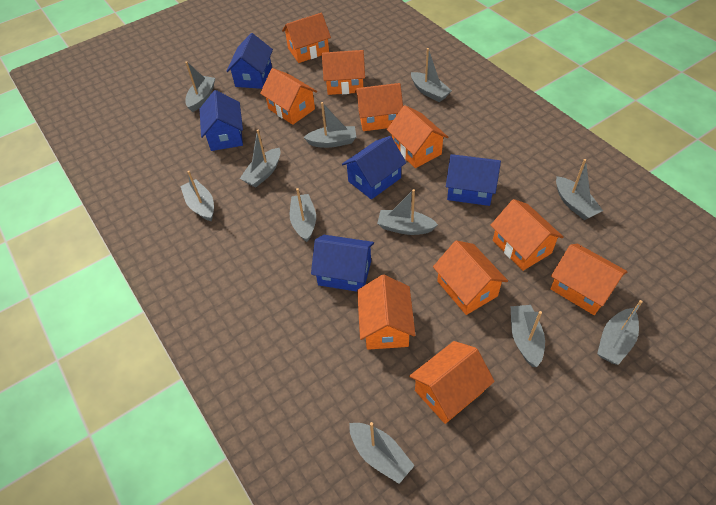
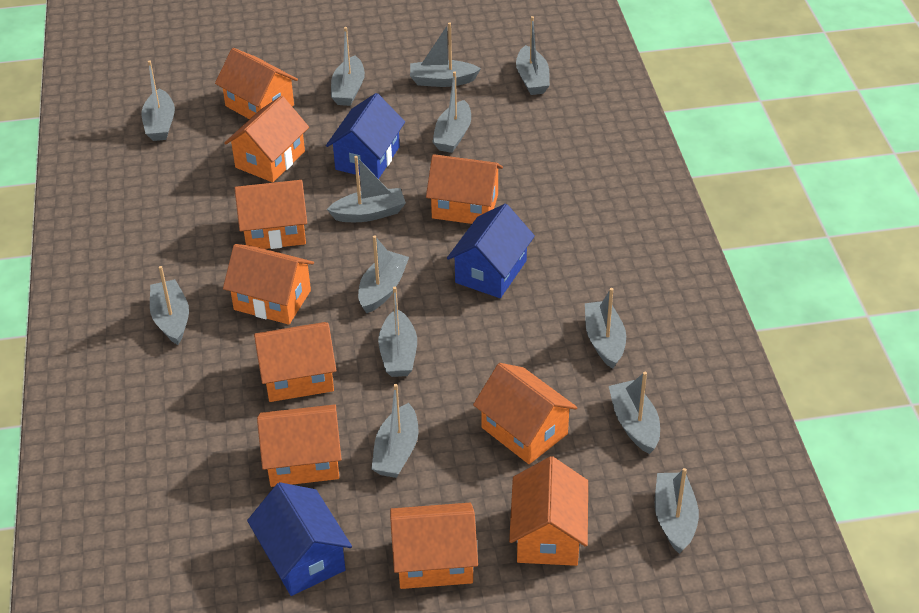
blue house: [200,90,243,151] [226,33,273,89] [311,235,374,292] [342,136,406,199] [446,154,501,206] = 5 -> [247,482,352,596] [326,93,405,179] [447,204,535,298] = 3
grey boat: [180,171,214,222] [185,61,215,112] [240,130,281,188] [290,188,316,242] [303,102,356,148] [349,422,415,484] [377,189,438,235] [411,48,452,102] [511,305,545,367] [556,159,603,220] [597,300,643,365] = 11 -> [142,60,175,141] [150,266,189,345] [327,156,406,222] [331,27,365,106] [358,235,409,313] [372,384,418,478] [378,287,417,377] [410,23,481,87] [432,71,471,153] [516,16,550,95] [585,288,626,369] [609,372,660,454] [655,468,699,554] = 13

